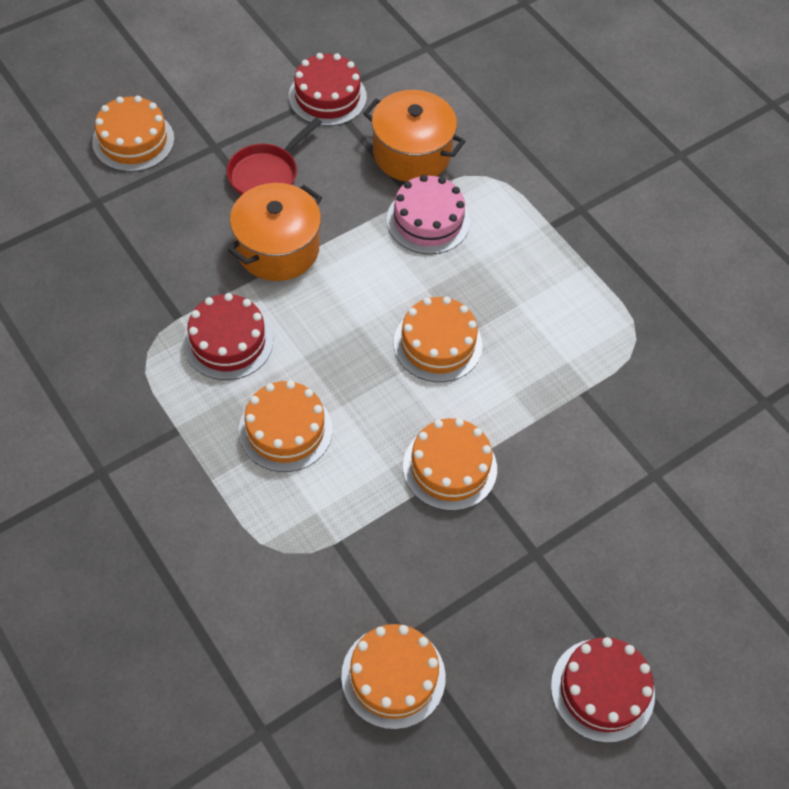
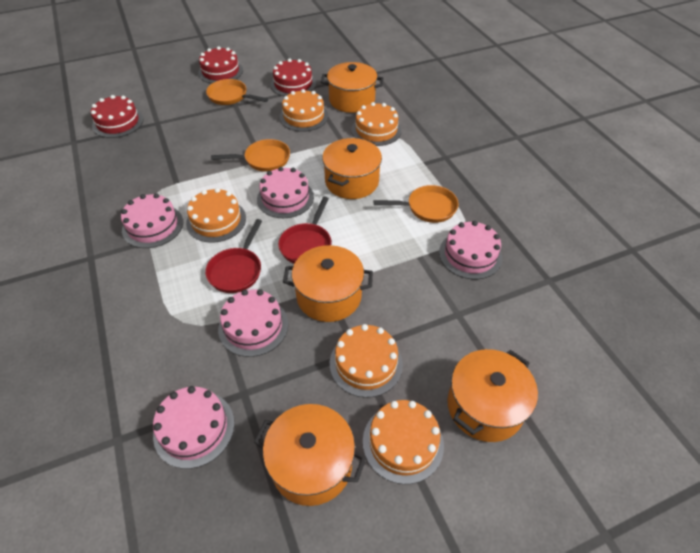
orange pan: none = 0 -> [206,79,268,105] [211,139,290,172] [374,185,458,223] = 3
orange pot: [228,183,322,281] [363,90,465,182] = 2 -> [254,404,366,506] [283,245,373,322] [321,62,383,113] [322,138,382,199] [447,349,538,442] = 5
pink cake: [387,175,470,254] = 1 -> [121,193,183,248] [153,386,234,469] [218,289,288,357] [257,167,314,218] [439,221,502,279] = 5
red pan: [227,118,322,195] = 1 -> [205,219,262,293] [278,197,331,264] = 2

